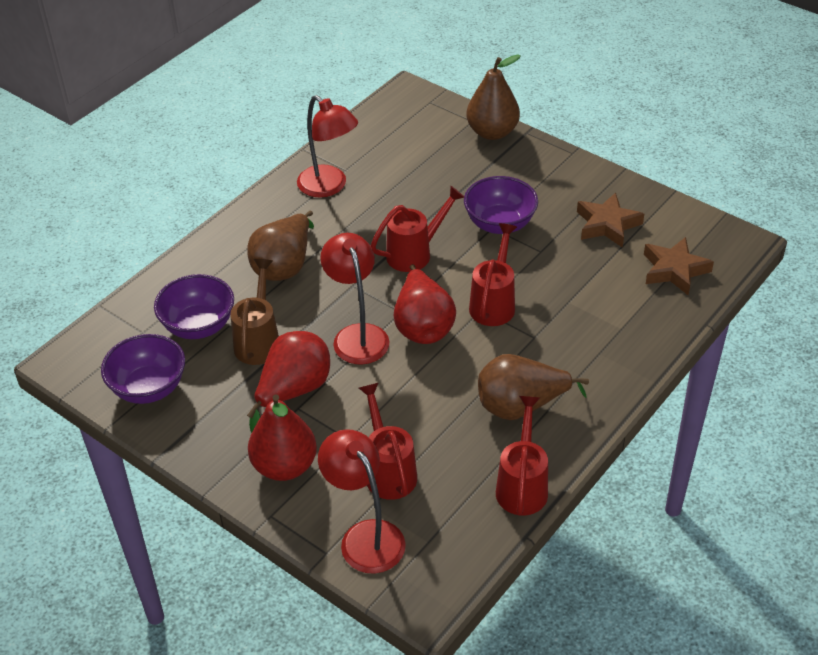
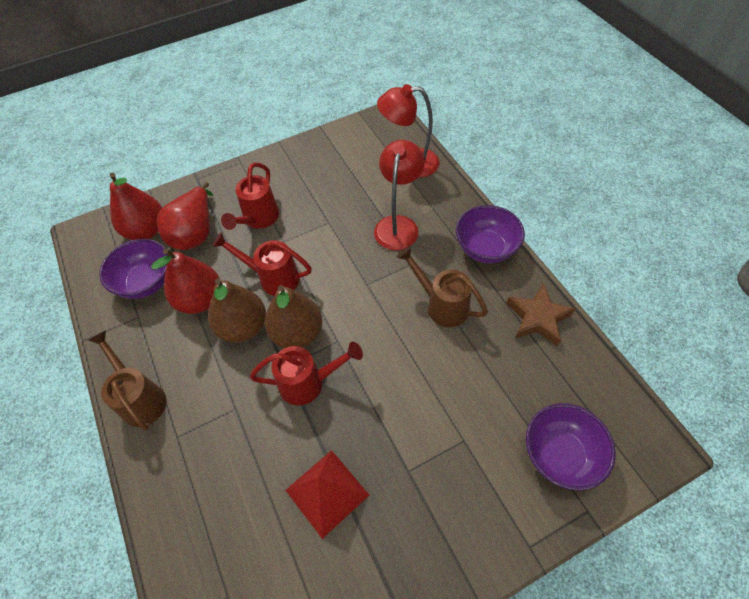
brown pear: [247,211,314,281] [466,55,521,140] [478,354,589,420] = 3 -> [208,278,266,343] [264,285,322,348] = 2
brown star: [577,192,644,248] [644,237,714,295] = 2 -> [506,283,576,346] = 1
brown watering can: [230,259,279,365] = 1 -> [88,330,167,430] [397,246,488,327] = 2
red lamp: [297,95,358,198] [318,429,406,574] [320,233,390,365] = 3 -> [374,140,425,250] [377,84,439,178] = 2
red pyramid: none = 0 -> [285,450,369,539] = 1
red watering can: [359,383,417,500] [371,186,465,272] [469,223,517,326] [496,396,548,515] = 4 -> [212,232,312,296] [221,162,279,230] [250,342,363,406] = 3

